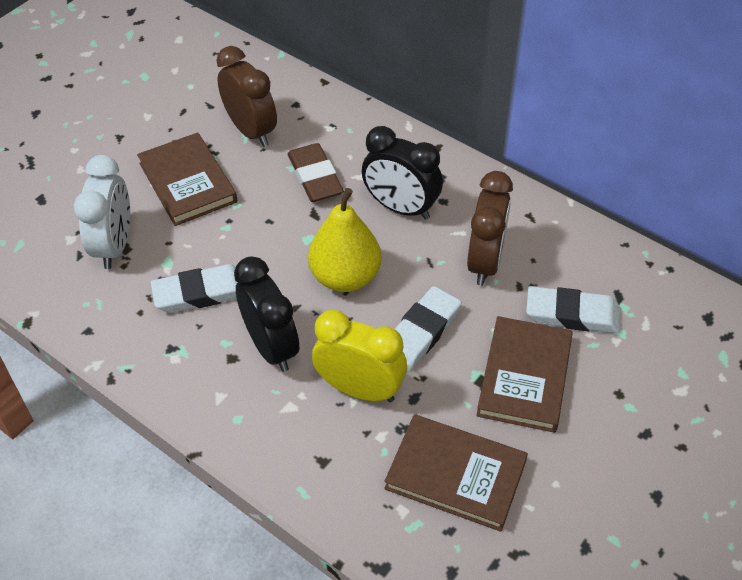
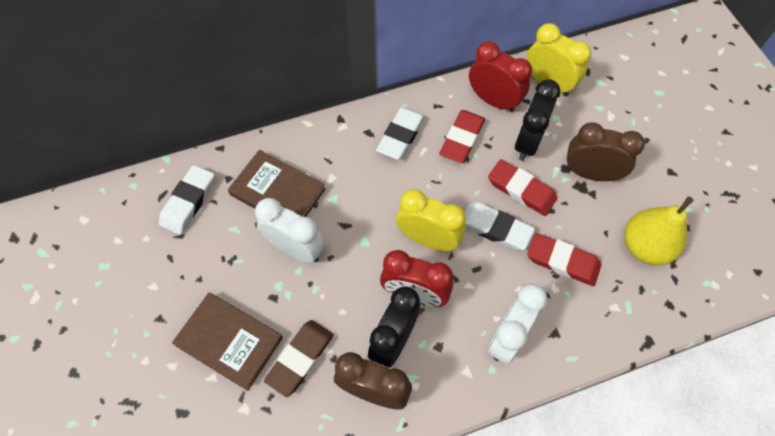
brown book: [137,133,237,226] [384,414,528,532] [476,316,573,433] = 3 -> [172,293,283,391] [228,150,326,217] = 2
red clock: none = 0 -> [380,250,453,307] [469,41,532,112] = 2
red eraser: none = 0 -> [439,110,485,163] [488,159,557,216] [527,233,601,286] = 3
white clock: [73,155,130,269] = 1 -> [255,198,325,263] [488,284,547,364] = 2
yellow clock: [312,310,407,402] = 1 -> [396,189,466,251] [526,23,592,96] = 2

